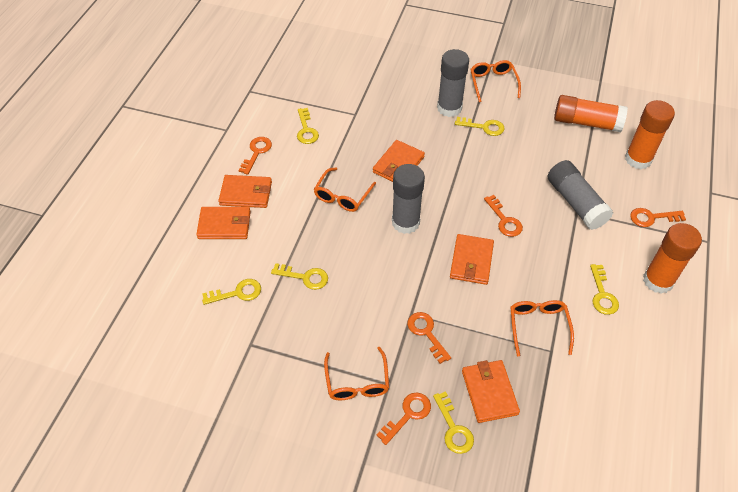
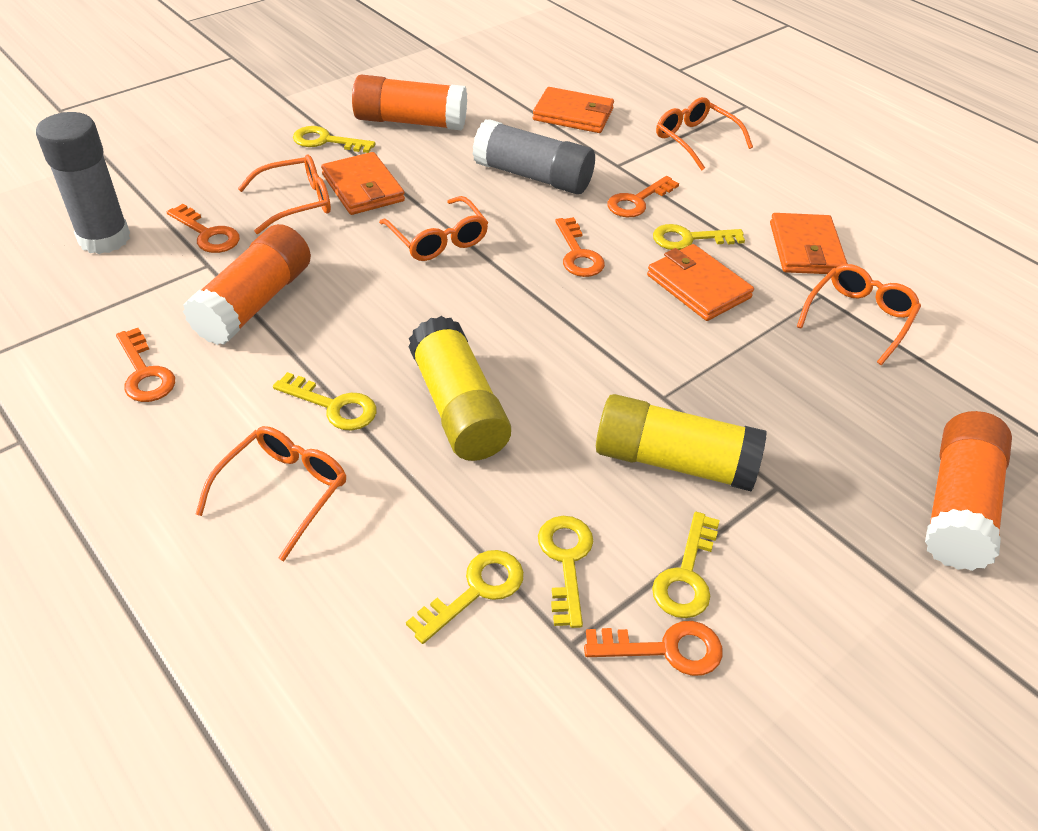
grey glue stick: [392,164,425,234] [437,49,469,117] [548,160,613,230] = 3 -> [36,112,130,254] [472,119,595,194] = 2
orange glasses: [314,167,376,212] [324,347,389,400] [470,60,521,102] [510,300,574,356] = 4 -> [196,426,346,561] [238,154,331,234] [379,196,488,261] [656,97,753,171] [797,264,921,365] = 5
orange wallet: [196,207,251,239] [218,175,272,208] [373,140,425,182] [450,234,494,285] [462,360,520,423] = 5 -> [321,152,405,215] [533,87,614,133] [647,244,754,321] [770,213,848,274] = 4
yellow glue stick: none = 0 -> [409,316,511,461] [596,394,767,492] = 2

